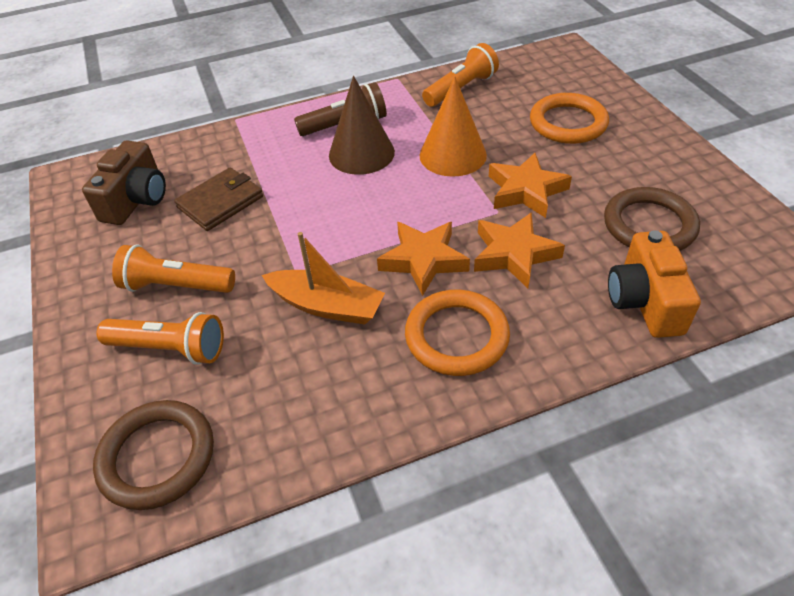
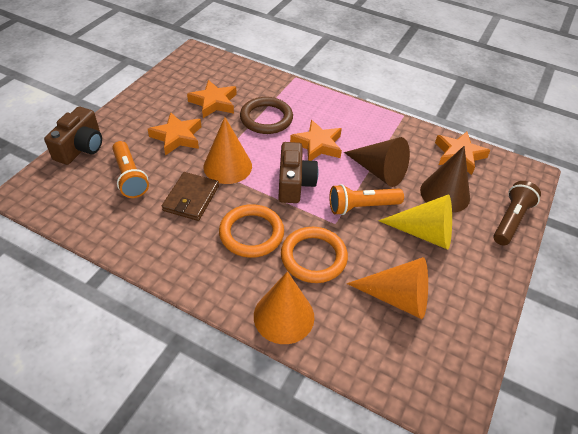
brown camera: [82,140,166,225] = 1 -> [44,107,102,165] [278,142,318,203] = 2
brown cone: [329,76,395,175] = 1 -> [344,137,410,187] [420,146,470,213] = 2
brown ring: [93,400,214,510] [604,187,700,251] = 2 -> [240,97,293,134] = 1
orange boat: [262,232,385,325] = 1 -> none = 0
orange camera: [608,230,701,338] = 1 -> none = 0
orange cone: [420,76,487,177] = 1 -> [203,117,252,184] [254,271,314,344] [347,257,428,319] = 3
orange flashlight: [97,312,224,365] [112,245,235,293] [422,43,499,107] = 3 -> [113,141,149,198] [329,184,404,215] = 2
orange star: [377,222,470,296] [474,212,565,288] [489,153,572,218] = 3 -> [148,112,202,155] [187,80,237,118] [290,120,342,161] [435,132,491,175] = 4
yellow cone: none = 0 -> [378,194,452,250] = 1

